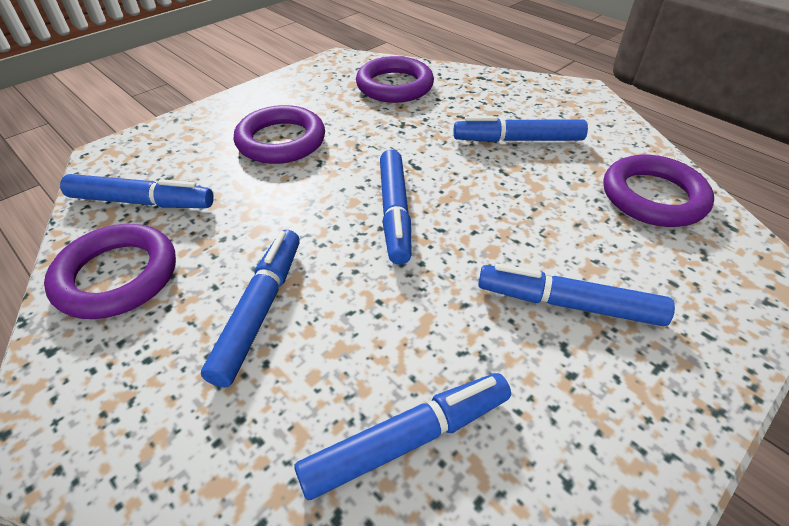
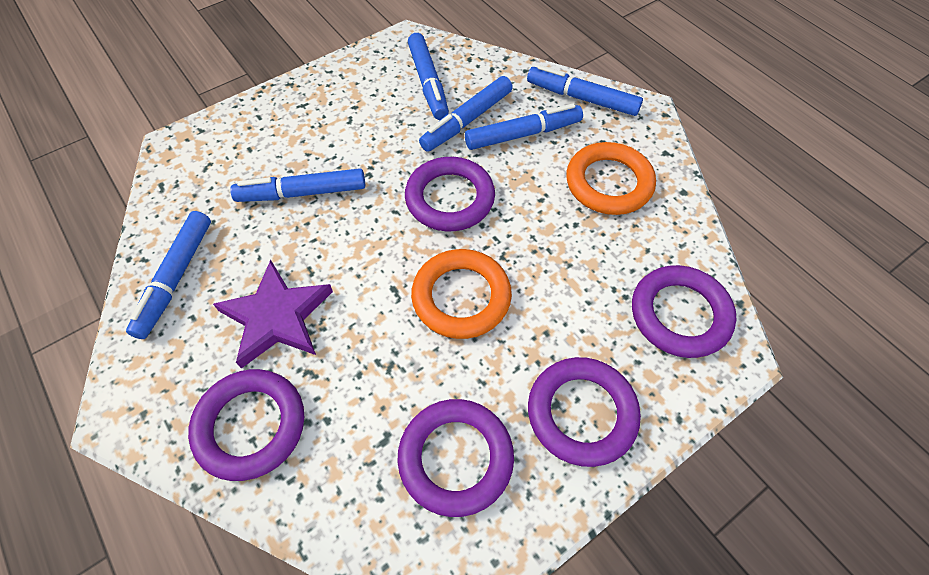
orange ring: none = 0 -> [411,249,512,339] [566,142,656,215] = 2
purple ring: [44,224,176,319] [234,105,325,164] [356,56,434,103] [603,155,714,227] = 4 -> [188,369,304,481] [397,399,514,517] [405,157,495,231] [528,357,641,467] [632,265,736,358] = 5
purple star: none = 0 -> [213,260,333,369] = 1

